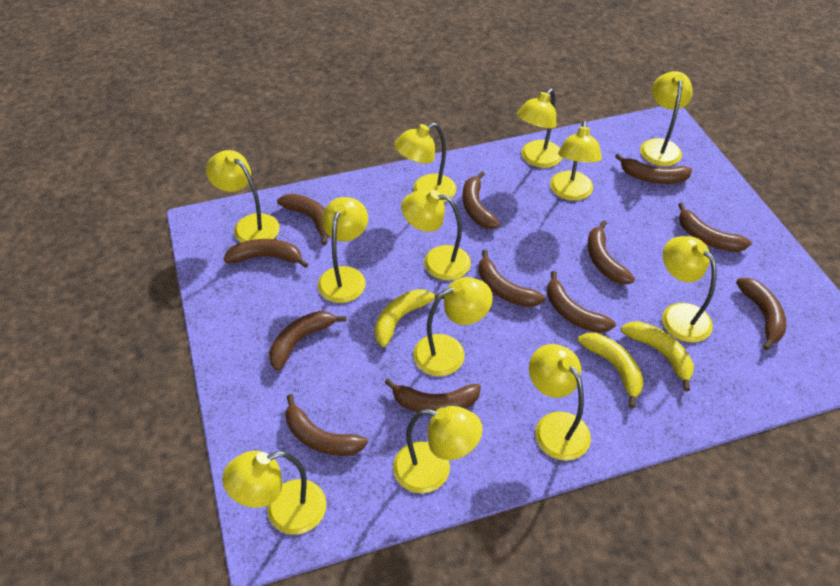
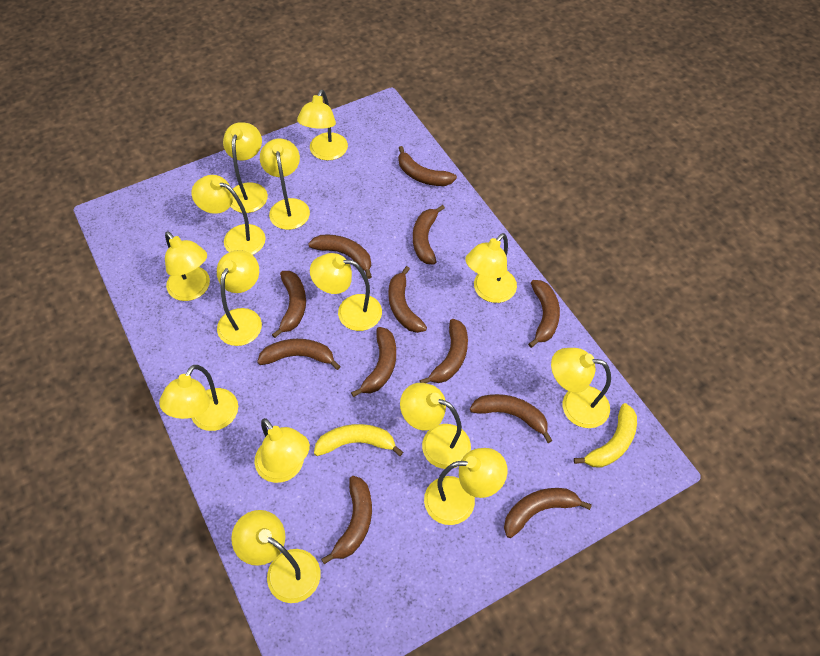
yellow banana: [374,289,444,347] [578,333,644,408] [621,321,694,391] = 3 -> [314,424,403,456] [574,403,637,468] = 2
yellow lamp: [206,150,280,242] [222,451,326,534] [318,197,368,303] [393,406,483,493] [394,123,456,203] [401,189,471,280] [413,277,493,376] [517,89,562,168] [529,344,591,461] [550,120,602,201] [640,71,693,166] [662,236,717,342] = 12 -> [159,365,238,431] [165,231,210,301] [192,175,266,255] [217,250,262,346] [223,122,268,213] [231,510,321,603] [254,418,310,483] [260,139,310,230] [297,89,348,161] [310,253,382,331] [400,383,471,469] [424,448,508,525] [465,233,517,303] [551,348,611,428] = 14

